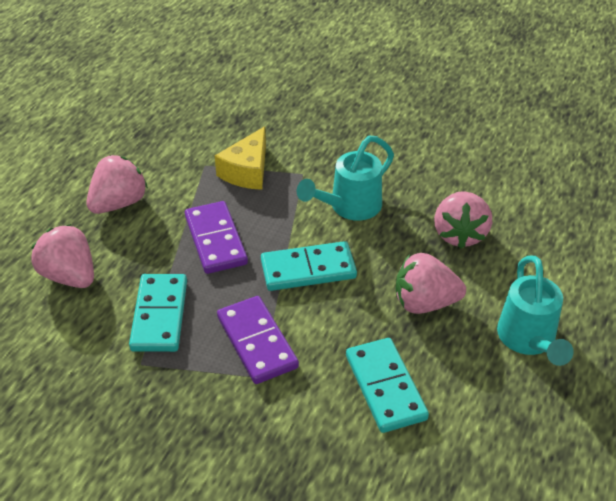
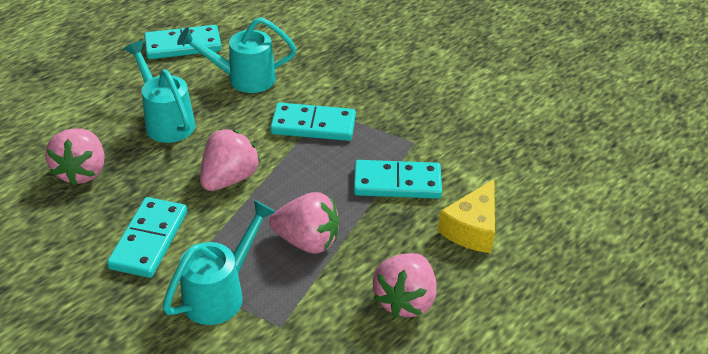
purple domino: [185,201,248,274] [217,296,299,384] = 2 -> none = 0
turquoise domino: [129,274,187,352] [261,241,357,291] [346,338,429,433] = 3 -> [107,197,187,278] [144,25,222,59] [270,102,356,141] [354,160,442,199] = 4
turquoise watering can: [297,136,394,221] [497,256,574,366] = 2 -> [124,41,195,143] [163,200,276,325] [177,17,297,93] = 3

